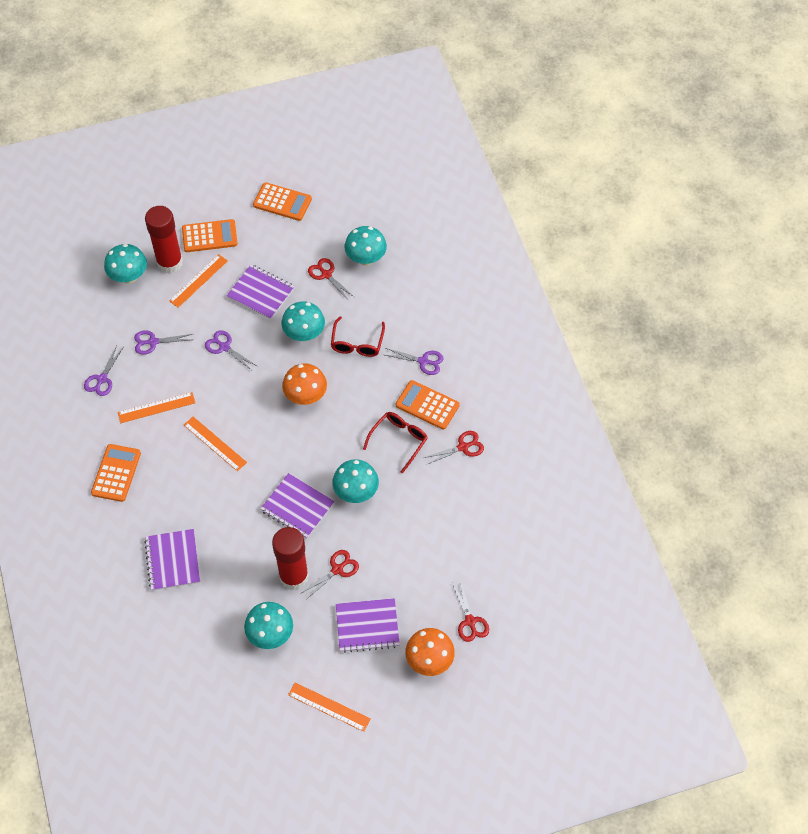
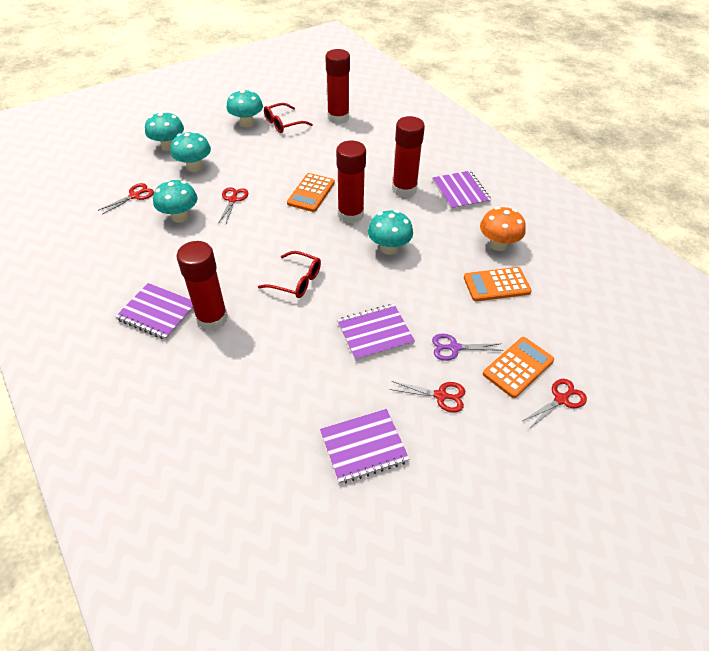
orange calculator: [91,444,141,502] [182,219,238,252] [253,182,312,221] [396,380,460,430] = 4 -> [287,173,335,212] [464,267,532,301] [483,337,554,398] = 3
orange mushroom: [282,364,327,405] [405,628,455,676] = 2 -> [480,207,526,251] = 1
orange ruler: [118,392,195,423] [169,254,228,308] [184,417,247,471] [288,683,371,732] = 4 -> none = 0
purple scissors: [84,345,123,396] [134,330,192,355] [205,330,257,371] [385,348,443,375] = 4 -> [432,334,504,361] = 1
red glue stick: [145,206,183,273] [272,527,309,590] = 2 -> [176,241,228,331] [325,49,350,124] [336,140,366,224] [392,116,425,197] = 4

